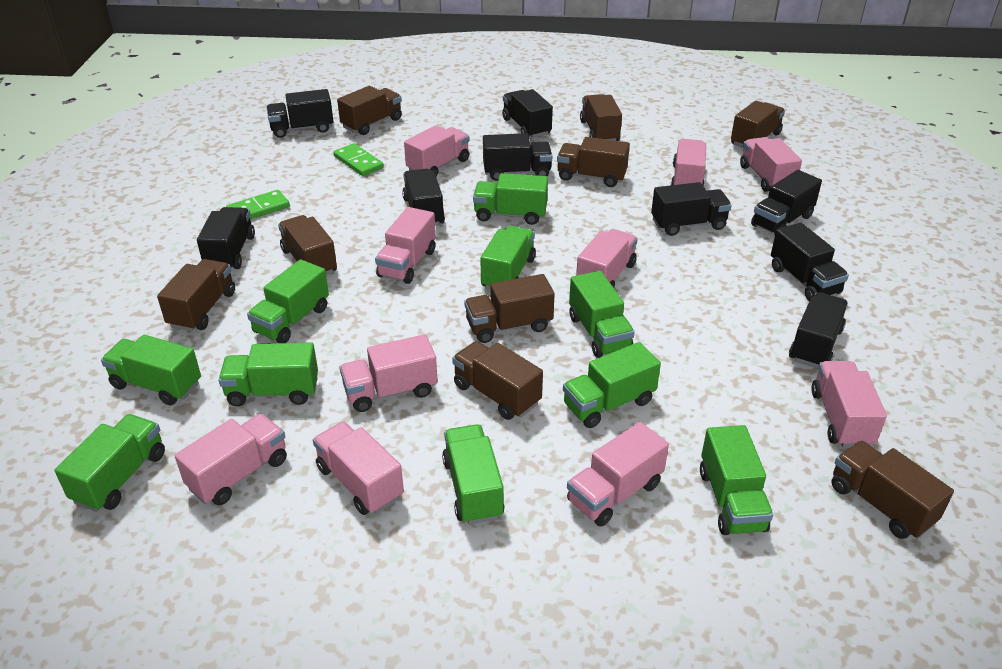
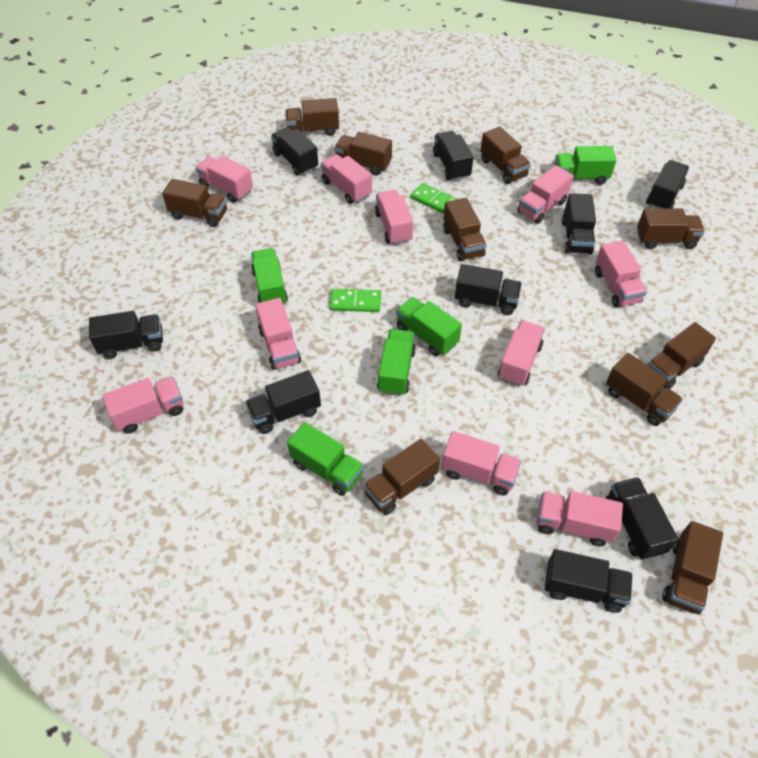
brown truck: [157,259,235,331] [278,215,337,275] [337,86,402,135] [452,341,543,420] [465,274,555,343] [557,137,630,187] [580,94,622,141] [731,101,785,148] [831,440,954,539] = 9 -> [162,179,227,227] [285,98,339,136] [334,132,392,176] [363,439,440,515] [443,198,486,261] [481,126,531,184] [606,353,683,426] [637,209,705,249] [647,322,716,389] [662,521,723,614] = 10
green truck: [55,414,165,512] [101,335,201,405] [219,342,318,407] [247,259,329,343] [442,424,505,524] [473,173,548,225] [480,226,536,290] [563,342,661,428] [569,271,635,358] [700,425,773,535] = 10 -> [251,248,288,303] [287,422,364,496] [377,329,416,396] [396,297,462,356] [554,146,616,185] = 5

